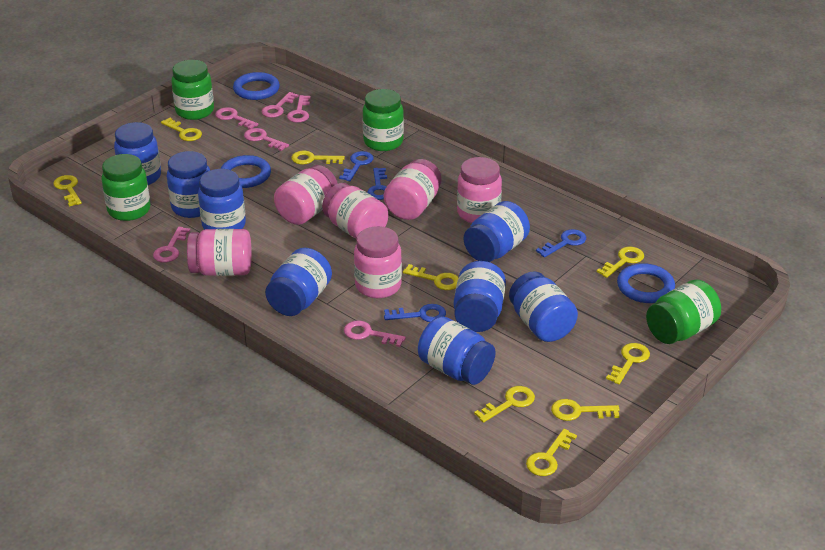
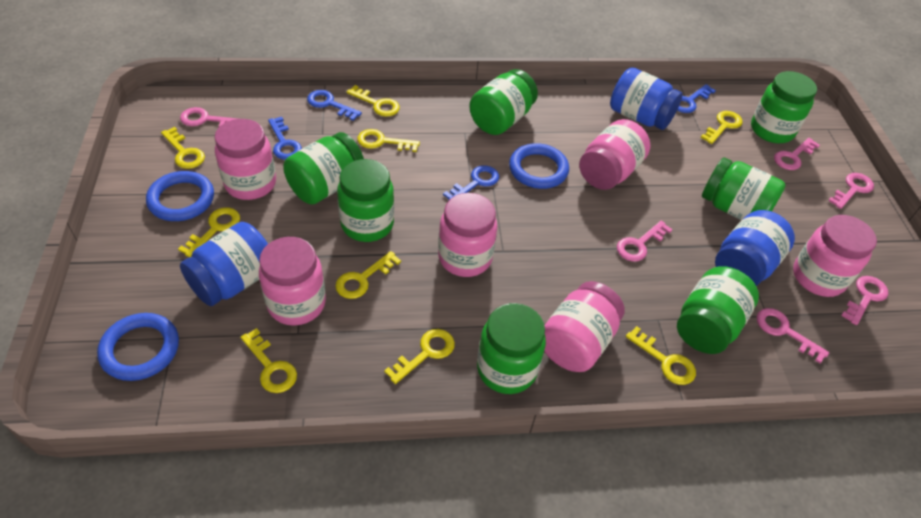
blue jar: [114,122,161,185] [167,151,210,218] [198,169,246,230] [265,248,332,316] [418,316,496,385] [454,261,506,332] [464,201,530,262] [509,271,578,342] = 8 -> [180,222,268,306] [610,68,683,130] [715,210,795,286] = 3
green jar: [101,154,151,221] [172,60,214,120] [363,89,404,151] [646,279,721,344] = 4 -> [283,132,364,204] [337,159,394,242] [469,69,538,135] [477,303,546,394] [677,266,759,354] [702,157,786,220] [751,71,817,143] = 7

